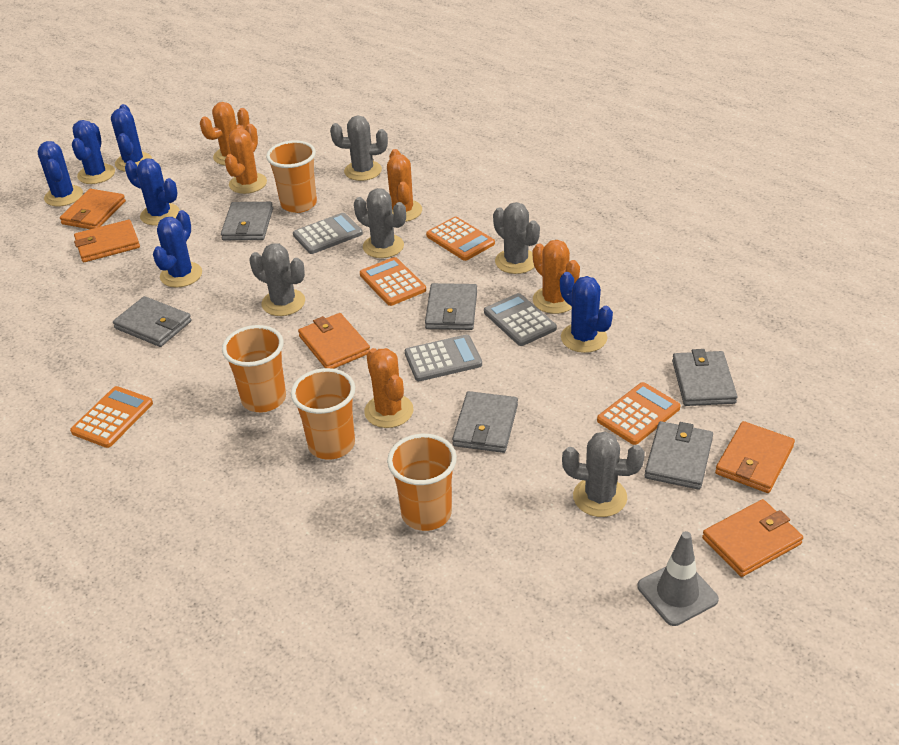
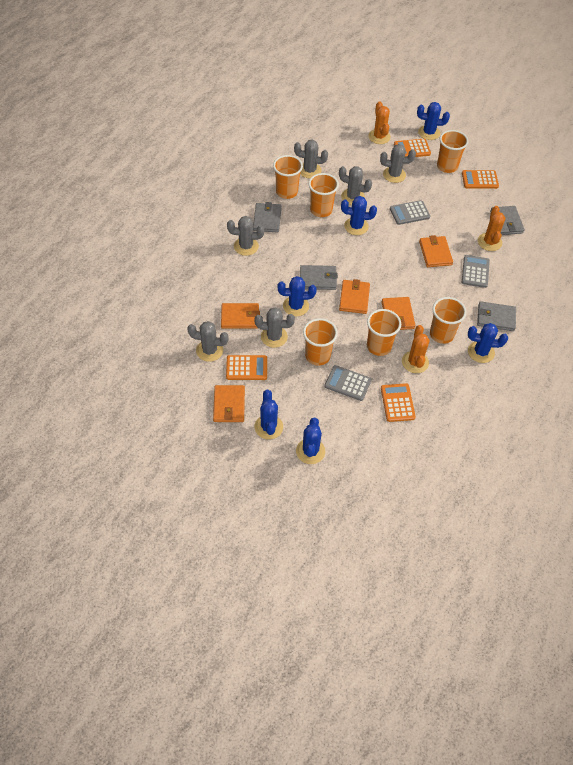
grey cactus: [249,243,305,316] [330,115,388,181] [354,188,406,258] [493,202,540,274] [562,432,645,517] = 5 -> [187,321,229,362] [227,216,264,256] [254,307,295,348] [294,140,328,178] [339,166,372,205] [380,144,416,183] = 6
grey traffic cone: [637,531,719,626] = 1 -> none = 0
grey wallet: [113,296,192,347] [221,202,273,240] [425,283,477,330] [452,391,518,453] [644,421,713,490] [672,349,737,406] = 6 -> [253,202,281,233] [300,265,338,290] [477,301,516,331] [490,206,525,235] = 4
orange cactus: [200,102,249,165] [225,124,267,194] [364,348,413,428] [387,149,422,222] [533,240,580,314] = 5 -> [368,102,391,144] [402,325,430,373] [478,206,505,251] = 3
orange cup: [222,325,286,413] [266,140,317,213] [291,368,355,460] [387,434,457,531] = 4 -> [273,155,303,199] [303,318,338,366] [308,173,339,217] [367,309,401,356] [430,297,467,344] [437,130,469,173] = 6

